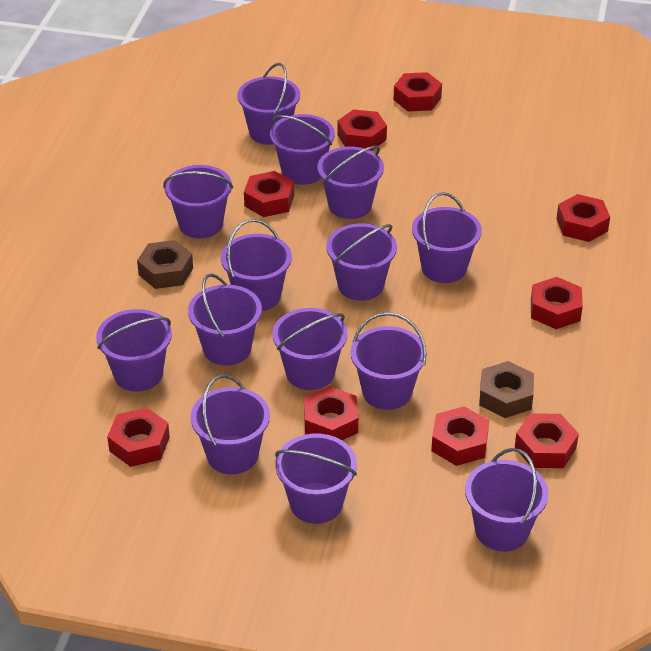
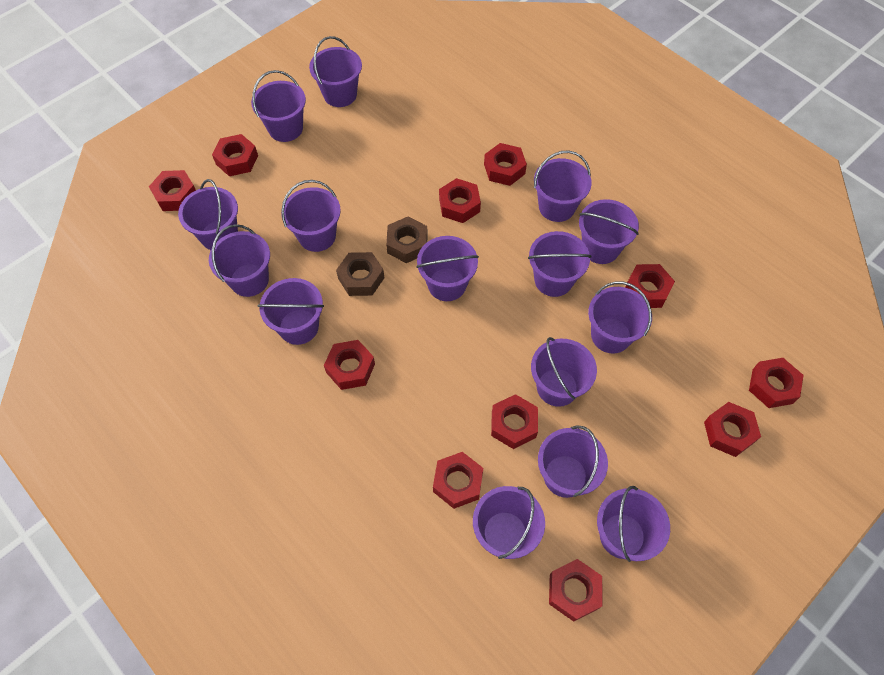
purple bucket: [96,309,172,392] [163,165,233,239] [188,273,262,366] [191,375,270,474] [221,219,292,311] [237,63,300,145] [270,114,335,185] [273,308,348,390] [275,434,357,524] [318,146,384,219] [326,223,397,301] [351,312,427,410] [412,192,482,283] [465,448,548,552] = 14 -> [178,179,238,250] [209,224,270,297] [251,70,306,142] [258,278,324,345] [281,180,341,252] [309,36,362,107] [416,236,479,301] [473,486,545,559] [528,231,592,297] [531,337,597,407] [534,150,592,222] [538,425,608,498] [579,199,639,264] [588,281,652,354] [597,486,670,562] = 15
red nut: [107,408,170,467] [244,171,294,217] [304,386,358,440] [337,109,387,151] [394,72,442,112] [431,406,489,466] [515,413,579,468] [531,277,583,329] [556,194,610,242] = 9 -> [149,170,196,211] [212,134,258,176] [324,340,375,390] [433,452,483,509] [439,178,481,223] [484,143,527,186] [491,394,538,449] [549,559,603,622] [625,264,675,308] [704,402,761,457] [749,358,803,408] = 11

